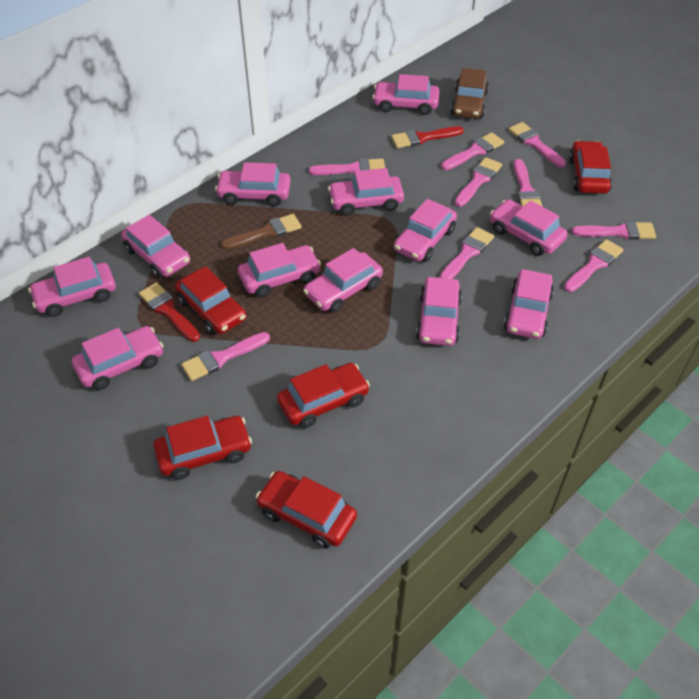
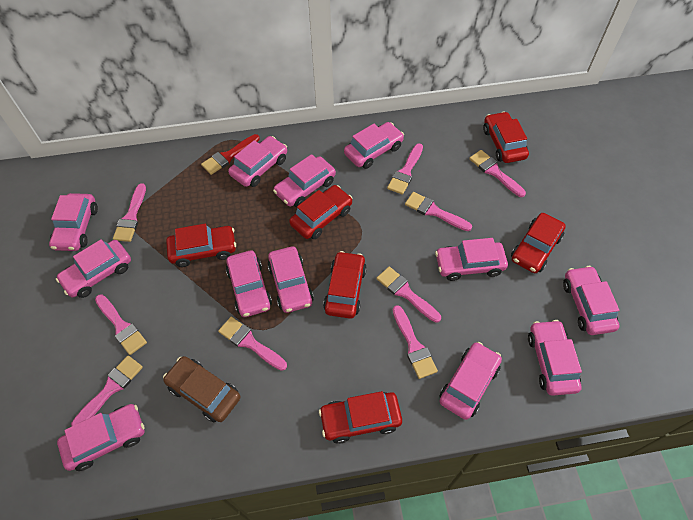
brown brush: [221,214,302,249] = 1 -> none = 0
red brush: [139,282,200,342] [391,126,464,148] = 2 -> [201,134,260,175] = 1
red car: [154,416,252,480] [175,266,246,335] [256,471,357,549] [277,363,370,428] [569,140,612,194] = 5 -> [166,224,236,267] [289,185,353,239] [319,391,402,444] [323,251,367,319] [483,111,529,163] [511,213,566,273] = 6

